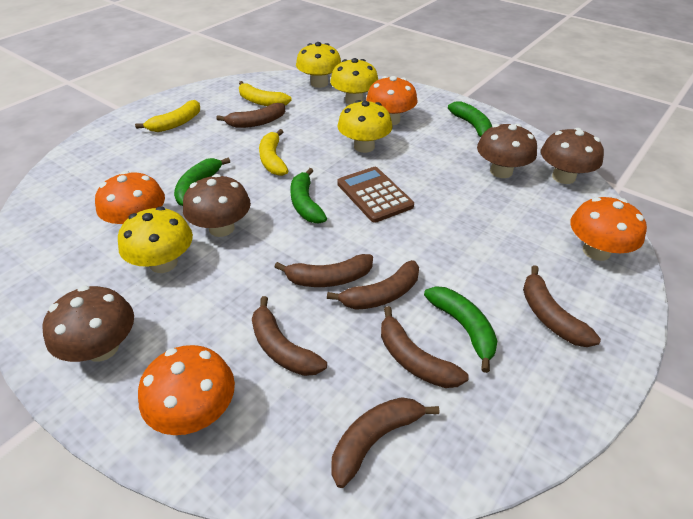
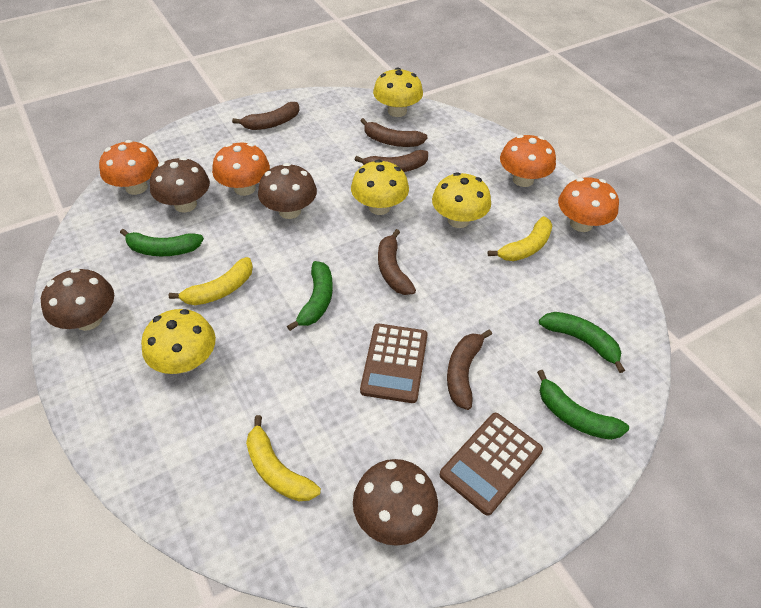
brown banana: [216,103,285,128] [252,296,327,376] [275,254,373,287] [327,260,419,310] [331,397,439,488] [381,306,469,388] [523,265,601,347] = 7 -> [232,102,299,130] [355,150,428,172] [361,118,428,147] [378,229,416,295] [447,329,492,410] = 5
brown calculator: [337,167,414,223] = 1 -> [360,324,428,403] [440,413,543,516] = 2

